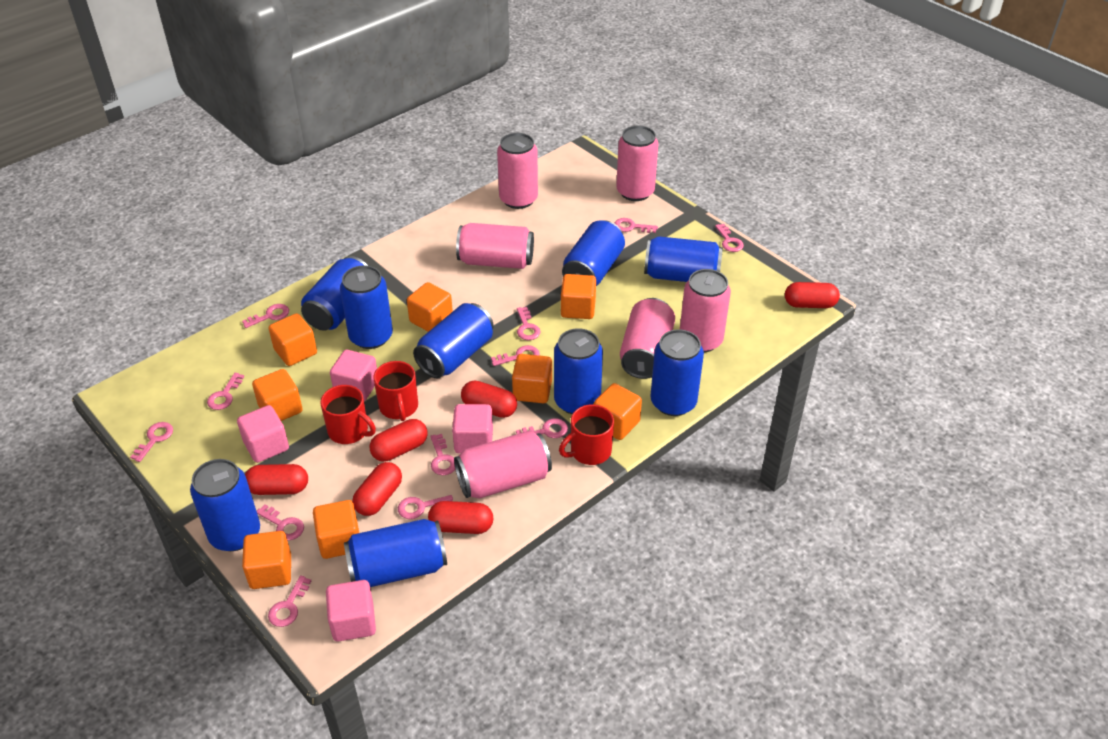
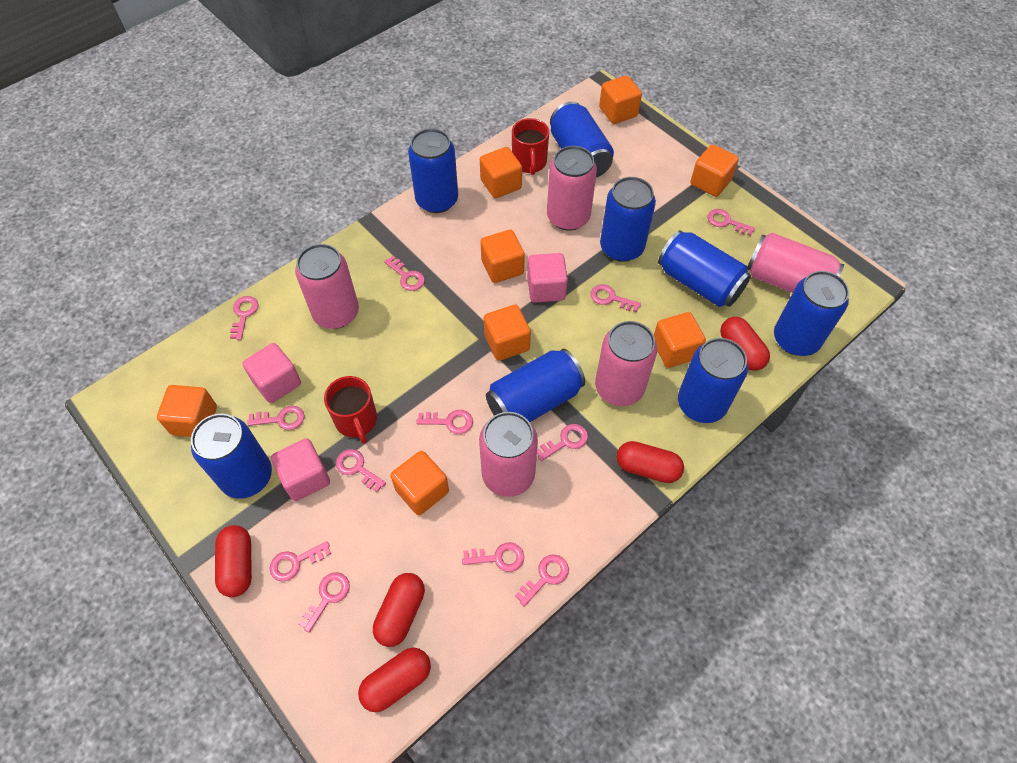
blue can: [190,459,260,551] [301,256,368,331] [340,266,393,349] [344,519,447,587] [413,303,494,378] [554,328,603,414] [562,220,625,286] [644,236,723,282] [650,329,704,416] = 9 -> [191,414,272,498] [408,128,458,213] [486,349,585,422] [550,101,614,177] [600,177,656,262] [658,230,751,307] [678,338,748,423] [774,271,849,356] = 8
pink can: [454,430,552,499] [456,223,534,269] [497,133,538,209] [616,125,659,201] [620,298,675,379] [680,269,731,353] = 6 -> [295,244,359,329] [479,412,538,497] [547,146,597,231] [595,321,657,406] [747,233,844,293] = 5
pink cube: [237,405,289,463] [326,580,376,642] [330,350,377,401] [452,404,493,454] = 4 -> [243,343,301,403] [271,438,330,501] [527,253,568,303] = 3
red capsule: [245,464,308,495] [352,462,402,516] [370,419,428,461] [428,501,493,534] [461,381,517,418] [785,282,840,308] = 6 -> [215,525,252,597] [358,648,431,712] [373,573,425,647] [617,441,684,483] [720,317,770,371] = 5
red mug: [320,385,376,444] [373,361,418,421] [559,405,614,465] = 3 -> [324,376,377,444] [512,118,549,175] = 2

